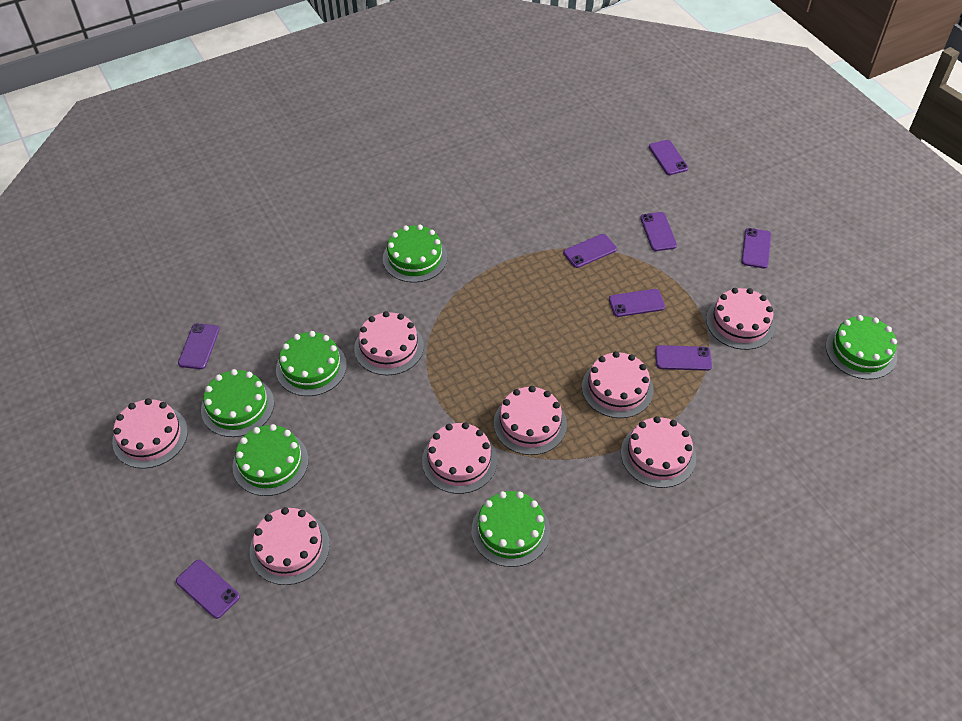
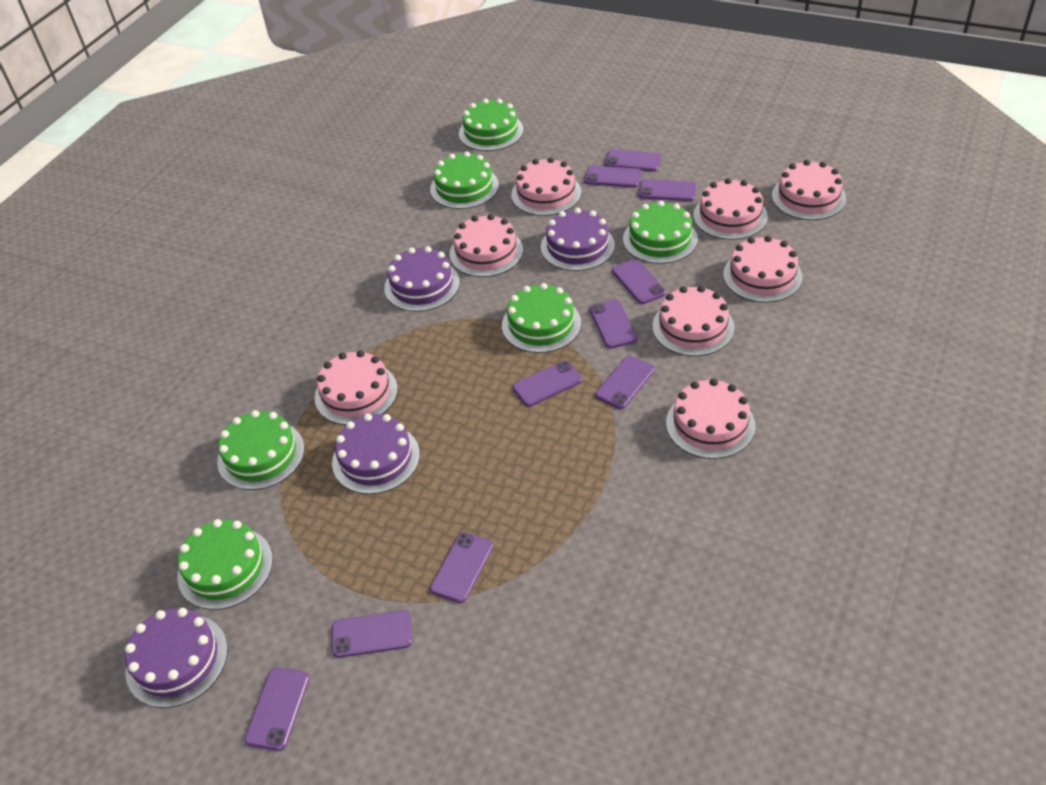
purple cake: none = 0 -> [125,608,228,708] [332,413,420,494] [384,246,460,312] [541,208,615,271] = 4
purple phone: [176,560,240,619] [178,323,220,369] [563,234,617,268] [609,289,665,317] [640,212,677,251] [649,140,688,175] [655,345,712,371] [741,228,771,269] = 8 -> [244,668,309,751] [332,610,412,658] [430,532,493,603] [513,361,582,407] [585,165,641,188] [589,300,637,349] [595,355,655,409] [605,149,661,171] [612,259,666,304] [639,179,696,201] = 10

